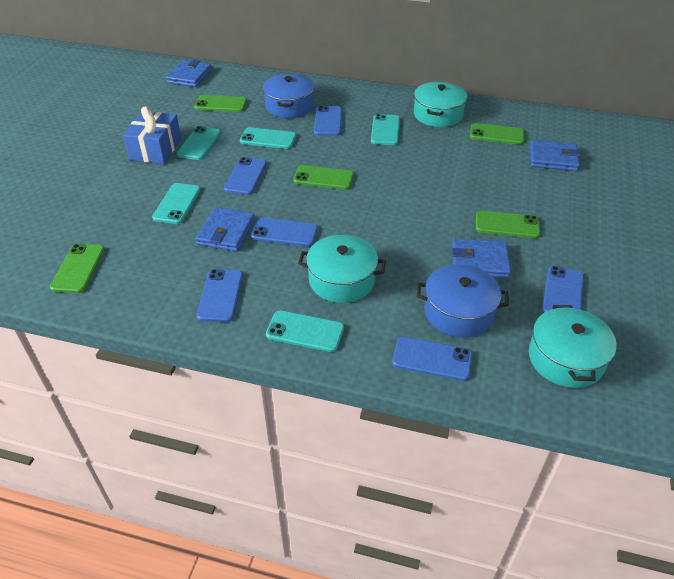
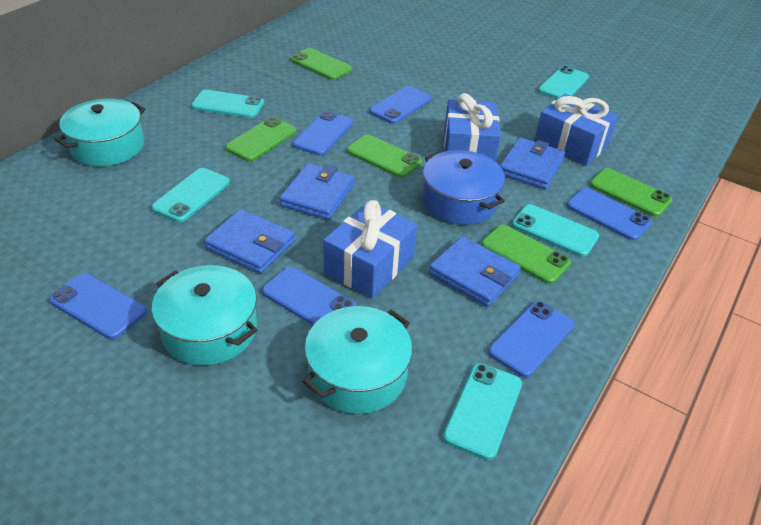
blue gift: [123,106,181,164] = 1 -> [323,200,417,299] [444,93,501,162] [534,94,618,166] = 3
blue pot: [263,74,315,118] [417,264,509,337] = 2 -> [423,150,505,225] = 1

